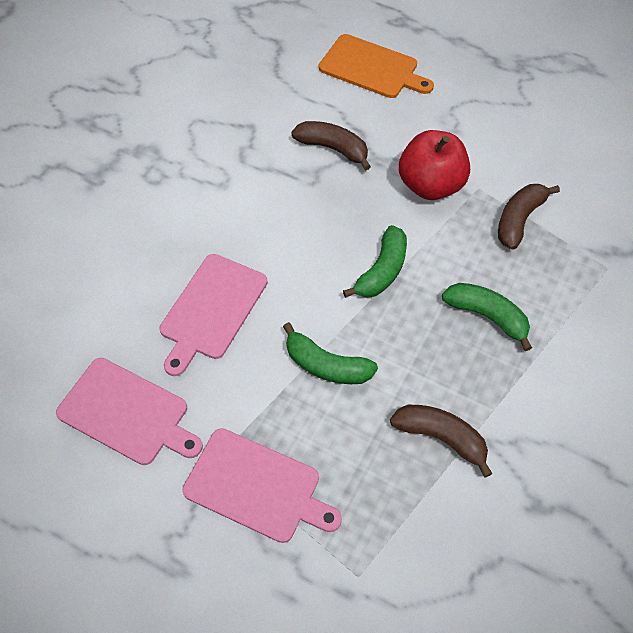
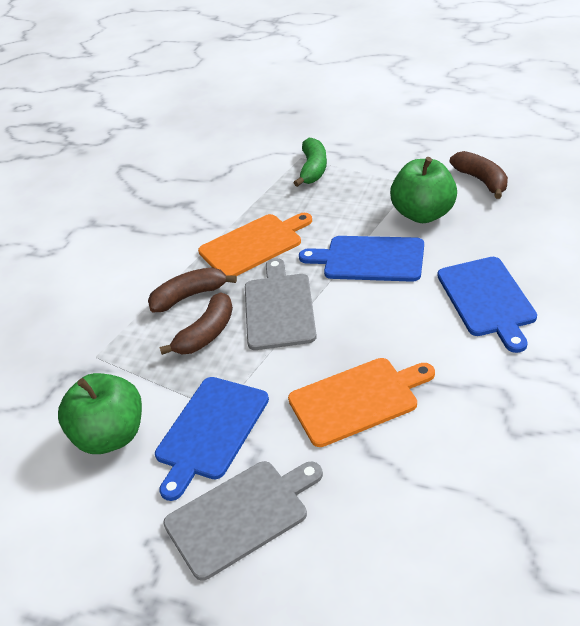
blue cutting board: none = 0 -> [155,377,269,501] [299,236,424,282] [437,257,537,353] = 3
green apple: none = 0 -> [58,373,142,454] [390,157,457,223] = 2
green banana: [283,322,378,384] [343,225,407,298] [442,283,532,351] = 3 -> [294,138,327,187] = 1
grey cutting board: none = 0 -> [163,461,323,581] [245,258,317,350] = 2
orange cutting board: [319,34,434,98] = 1 -> [198,213,312,276] [288,358,435,447] = 2
pink cutting board: [56,358,203,465] [159,254,268,376] [182,428,342,543] = 3 -> none = 0
red apple: [399,130,470,200] = 1 -> none = 0

